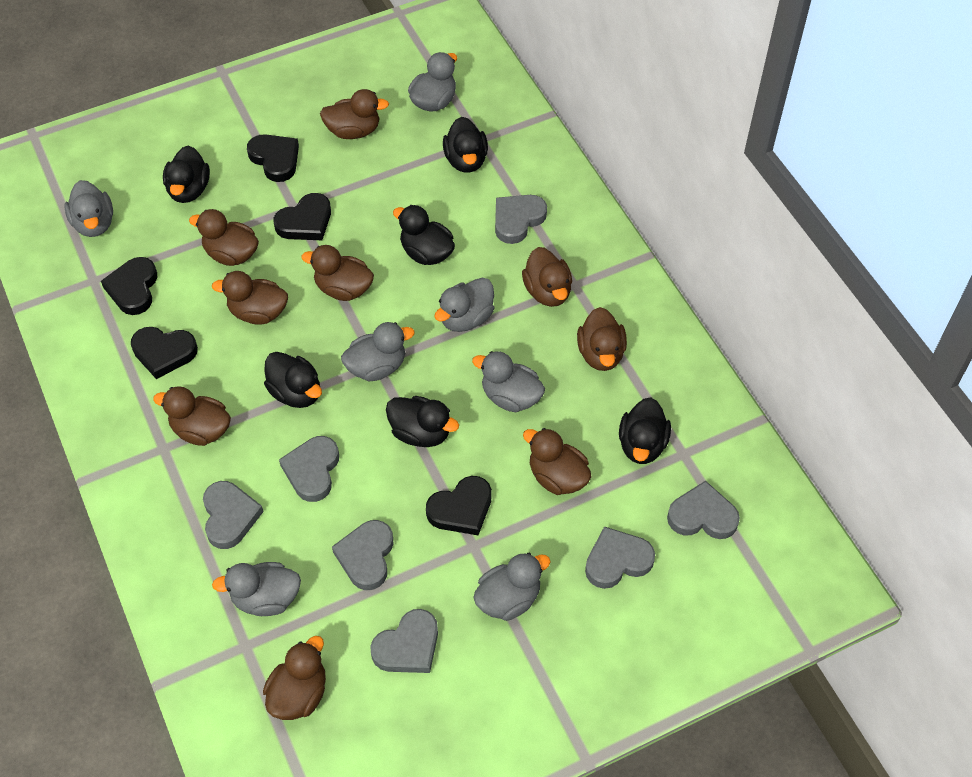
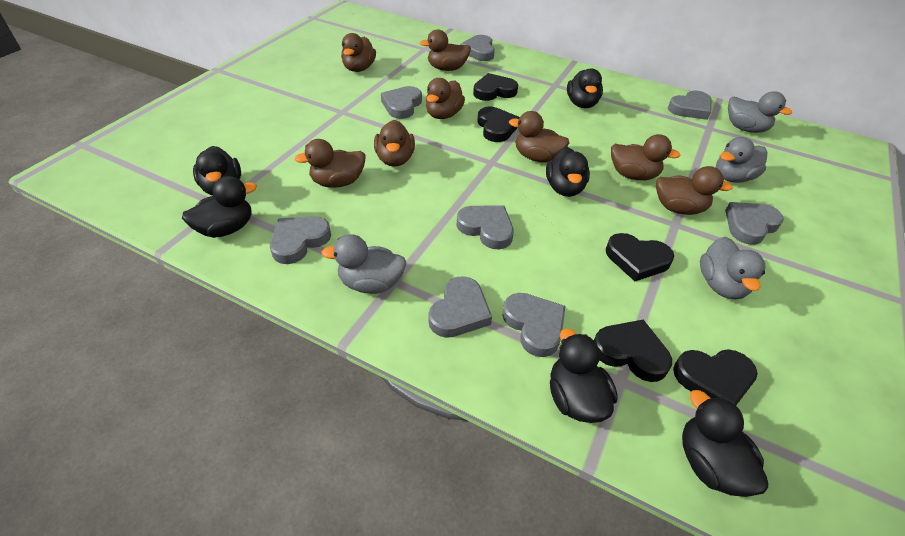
brown duck: [153,386,231,446] [189,209,259,266] [212,271,288,325] [263,636,326,720] [301,245,374,301] [320,89,389,139] [522,247,572,307] [523,428,591,495] [577,307,627,371] = 9 -> [295,139,365,188] [341,33,376,72] [374,120,415,167] [420,29,471,71] [426,78,465,119] [509,111,569,163] [611,134,681,180] [656,166,733,215] = 8
grey duck: [64,180,113,237] [212,562,301,616] [341,322,415,381] [408,52,457,112] [434,278,494,332] [472,351,545,412] [473,553,551,621] = 7 -> [322,234,407,294] [700,237,765,299] [716,137,768,183] [728,91,792,133] = 4
grey heart: [203,481,264,549] [279,436,339,502] [332,520,393,590] [370,609,438,673] [495,195,547,244] [585,526,655,589] [667,481,740,539] = 7 -> [270,216,331,264] [381,86,422,119] [428,276,492,338] [456,205,514,249] [460,35,495,61] [502,293,565,357] [668,91,712,120] [725,202,784,245] = 8

